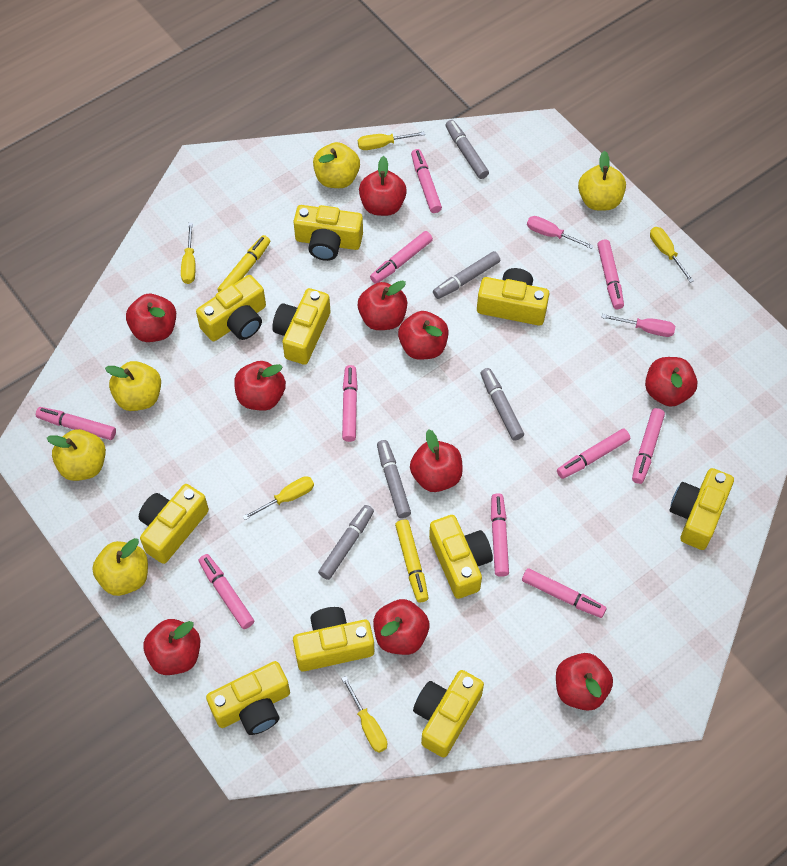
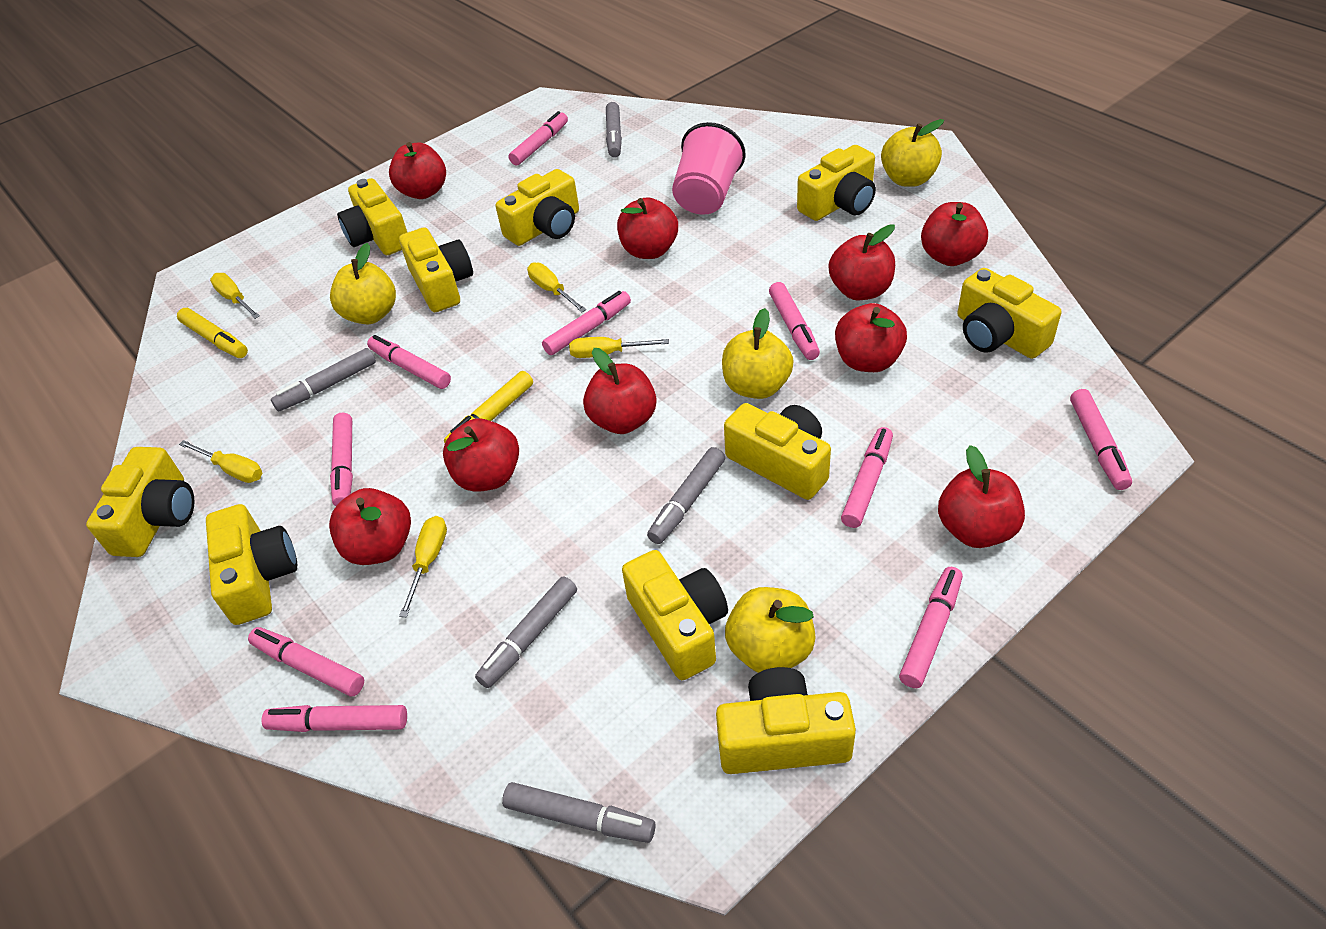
pink cup: none = 0 -> [672,122,746,215] = 1
pink screwdriver: [527,216,594,249] [602,314,675,337] = 2 -> none = 0
red apple: [126,294,176,342] [143,619,200,675] [234,361,286,411] [358,280,407,330] [359,156,407,216] [373,599,429,655] [398,311,449,360] [410,429,463,492] [556,653,613,711] [645,357,698,407] = 10 -> [329,488,411,565] [389,142,446,199] [443,418,519,492] [583,348,657,434] [617,197,678,259] [829,224,895,300] [835,303,907,372] [921,202,988,266] [938,445,1025,548] = 9
yellow apple: [47,429,106,481] [92,538,148,596] [105,361,161,411] [313,142,360,188] [578,151,626,211] = 5 -> [330,243,396,324] [722,308,793,399] [725,587,816,673] [881,119,944,187] = 4

